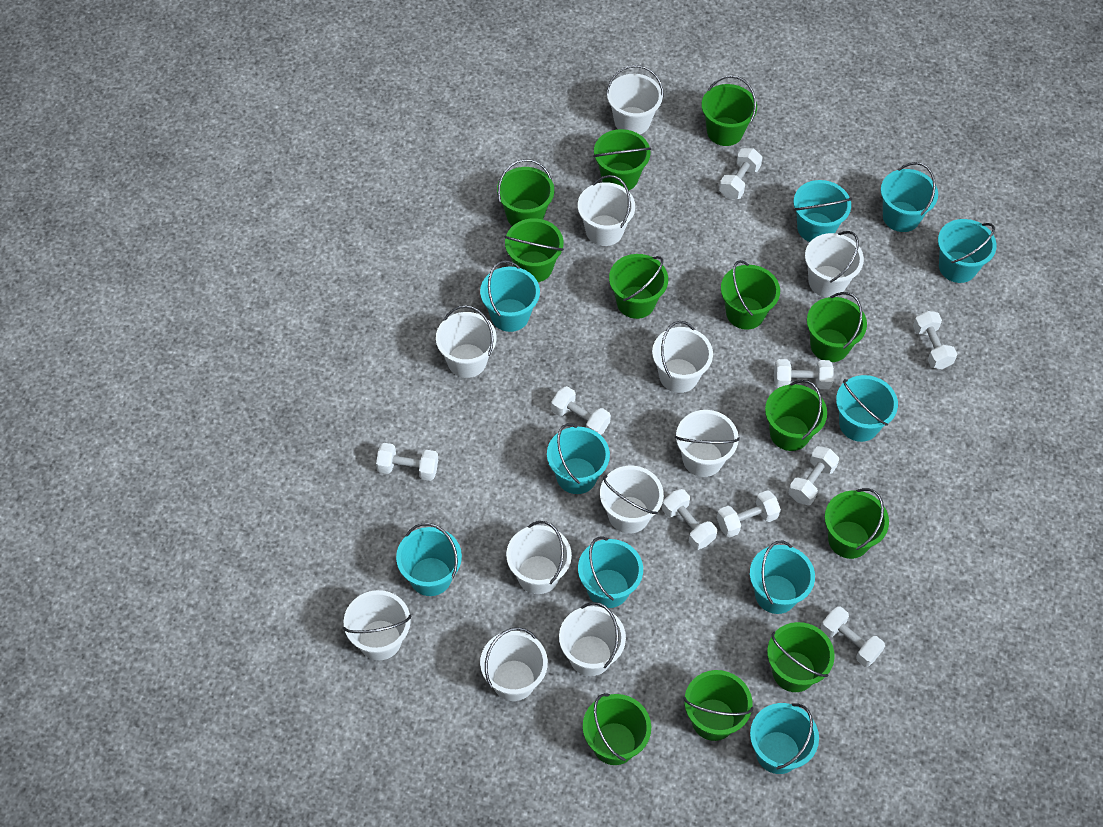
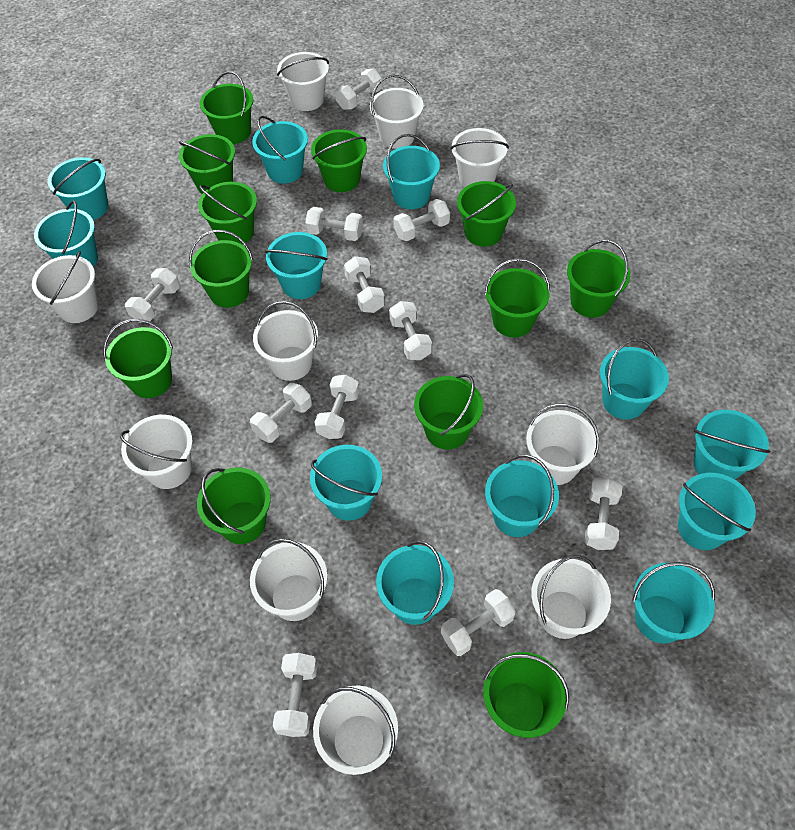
turquoise bucket: [396,523,462,596] [480,260,540,332] [547,423,610,494] [578,537,643,608] [750,541,815,614] [750,703,819,774] [793,180,852,242] [836,375,898,442] [881,162,938,232] [938,219,997,283] = 10 -> [34,200,98,267] [48,157,108,220] [252,116,308,184] [265,232,328,299] [310,445,382,521] [376,541,454,625] [383,134,440,209] [485,455,559,537] [600,338,669,420] [632,562,715,644] [678,473,756,550] [694,410,770,480] = 12
white bucket: [343,590,411,660] [436,305,497,378] [480,627,548,701] [506,521,572,594] [559,602,626,676] [578,175,635,246] [600,466,664,534] [606,65,664,134] [652,321,713,393] [675,410,740,477] [805,231,864,297] = 11 -> [32,251,99,323] [120,415,193,489] [250,539,327,621] [253,301,318,381] [277,52,329,111] [313,685,398,775] [370,75,424,149] [450,128,509,187] [526,404,599,485] [531,555,611,639] = 10
white dumbbell: [376,443,438,481] [551,386,611,435] [662,489,717,550] [717,490,781,537] [719,148,763,199] [774,359,834,389] [788,446,839,505] [820,607,885,667] [913,311,957,369] = 9 -> [125,268,180,323] [250,383,312,443] [273,653,317,737] [305,207,363,241] [314,375,360,439] [335,69,382,110] [344,256,385,313] [389,301,432,360] [393,199,450,241] [441,589,516,656] [584,478,622,550] = 11

